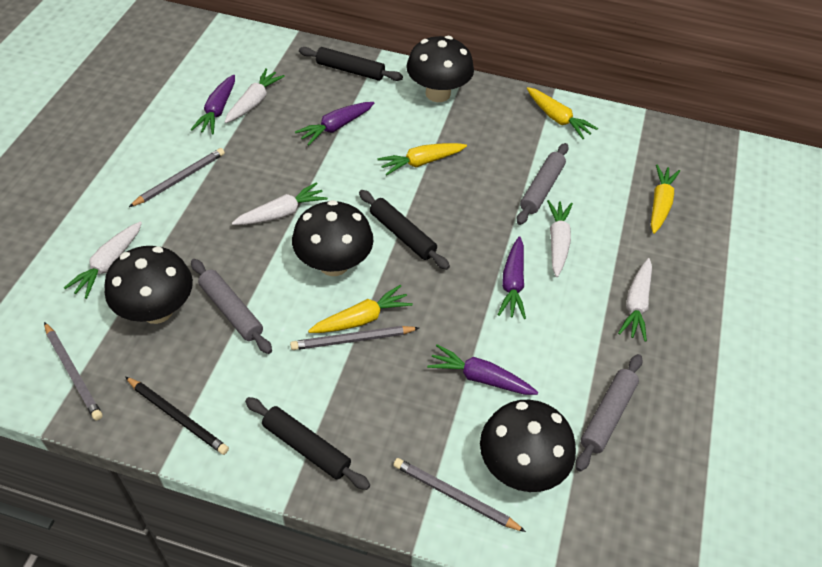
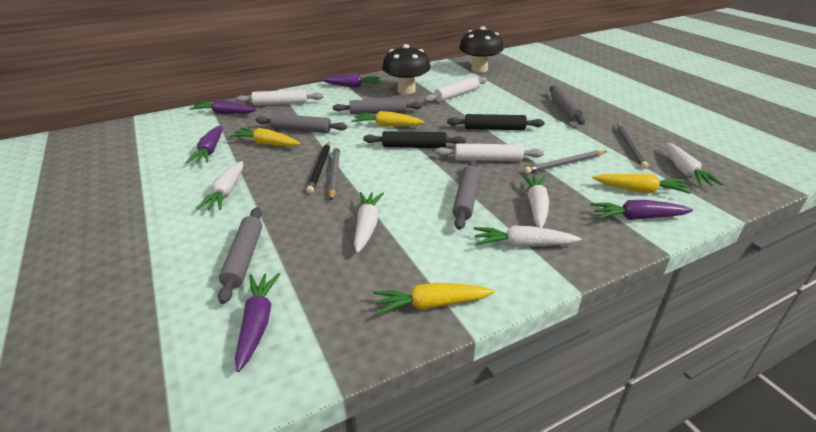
black mushroom: [104,246,193,324] [292,200,374,276] [406,36,474,102] [480,400,576,492] = 4 -> [382,44,431,94] [459,26,504,72] = 2
black rolling pin: [245,397,370,490] [299,47,403,81] [359,190,450,270] = 3 -> [363,131,466,148] [447,114,545,130] = 2
grey pencil: [44,322,103,420] [129,148,225,207] [290,326,419,350] [393,458,526,532] = 4 -> [328,146,340,201] [524,151,607,174] [617,123,649,169] = 3
grey rolling pin: [191,259,272,354] [517,143,569,225] [576,354,643,471] = 3 -> [218,207,262,304] [256,114,347,133] [333,99,423,114] [452,160,480,230] [550,86,585,125] = 5
purple carrot: [190,74,235,134] [295,102,374,146] [427,344,538,395] [498,236,526,319] = 4 -> [186,126,223,163] [190,99,257,114] [235,273,280,372] [320,74,381,87] [590,200,693,220] = 5
white rolling pin: none = 0 -> [236,90,323,105] [424,77,487,102] [435,143,544,161] = 3

